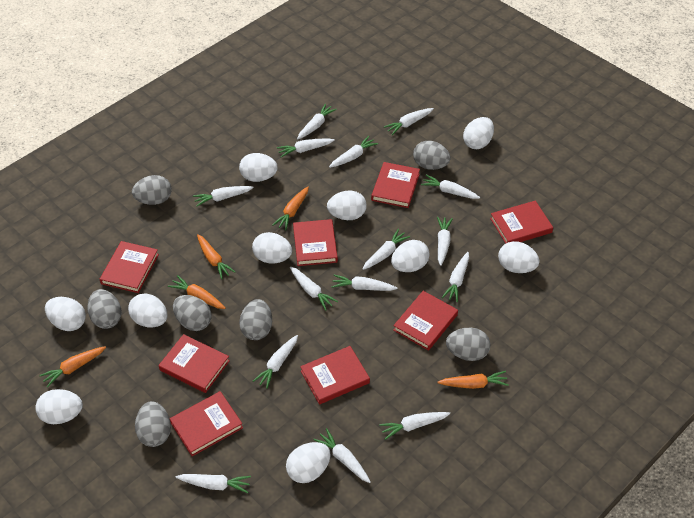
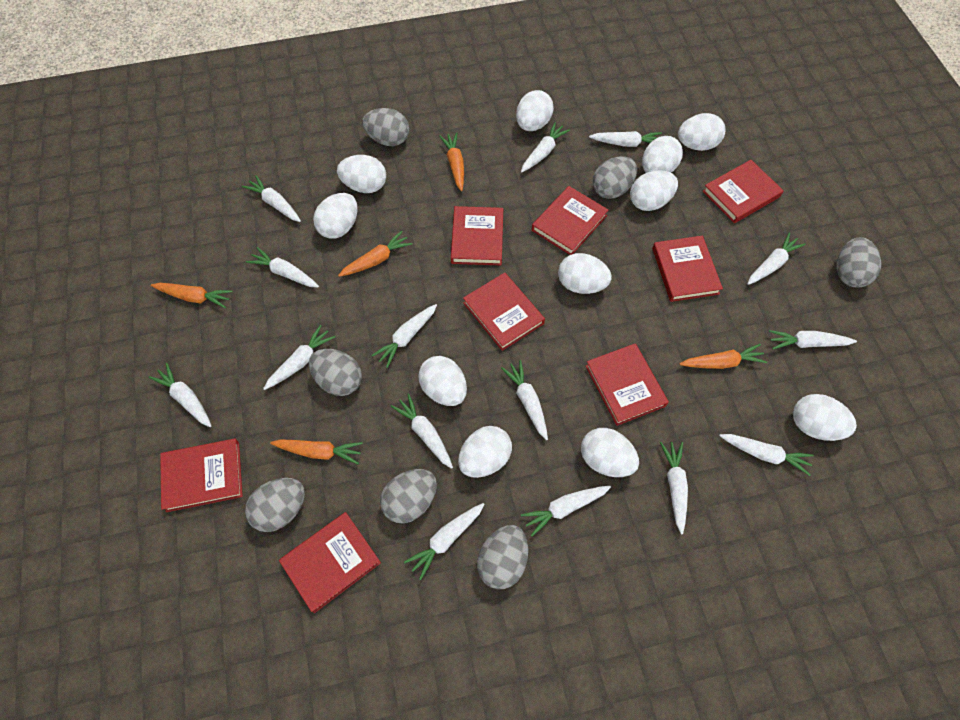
white egg: [35,389,83,424] [45,297,86,331] [128,293,168,328] [239,153,278,182] [252,232,292,263] [286,442,331,483] [327,191,367,220] [391,240,430,272] [463,117,494,149] [498,241,540,273] = 10 -> [313,193,358,239] [337,155,386,193] [418,356,467,406] [458,426,512,478] [516,90,554,131] [558,253,612,294] [581,428,639,477] [630,170,678,211] [642,136,683,173] [678,113,725,151] [793,394,857,441] = 11

